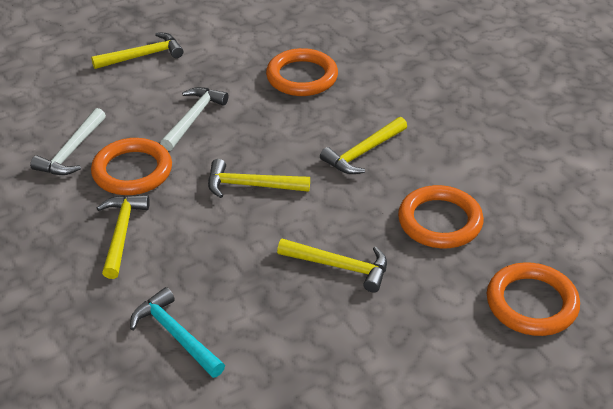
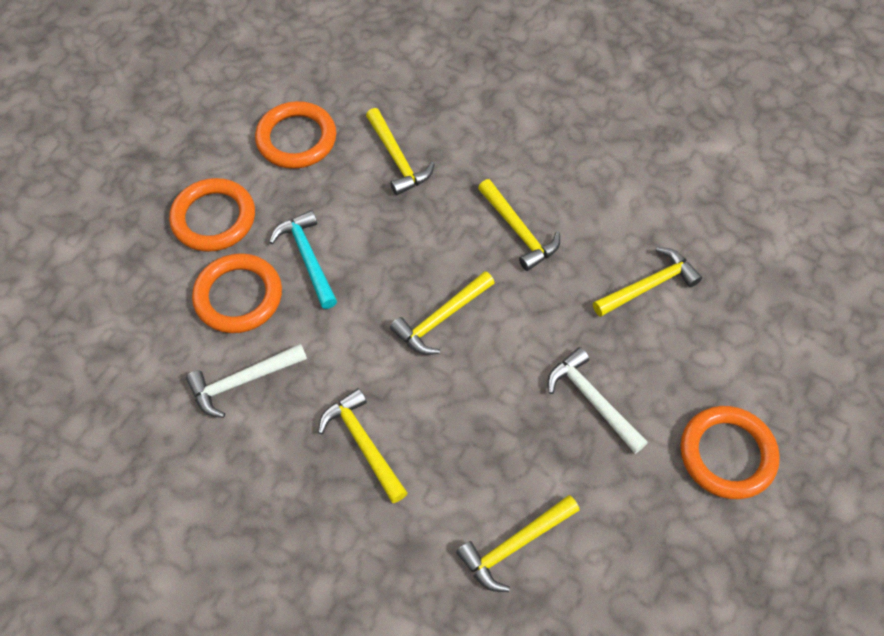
yellow hammer: [91,32,183,69] [97,195,150,279] [208,159,310,198] [277,239,387,293] [320,117,407,174] = 5 -> [318,388,407,503] [366,108,434,195] [390,271,495,355] [456,495,579,592] [478,179,560,271] [593,247,702,317] = 6

